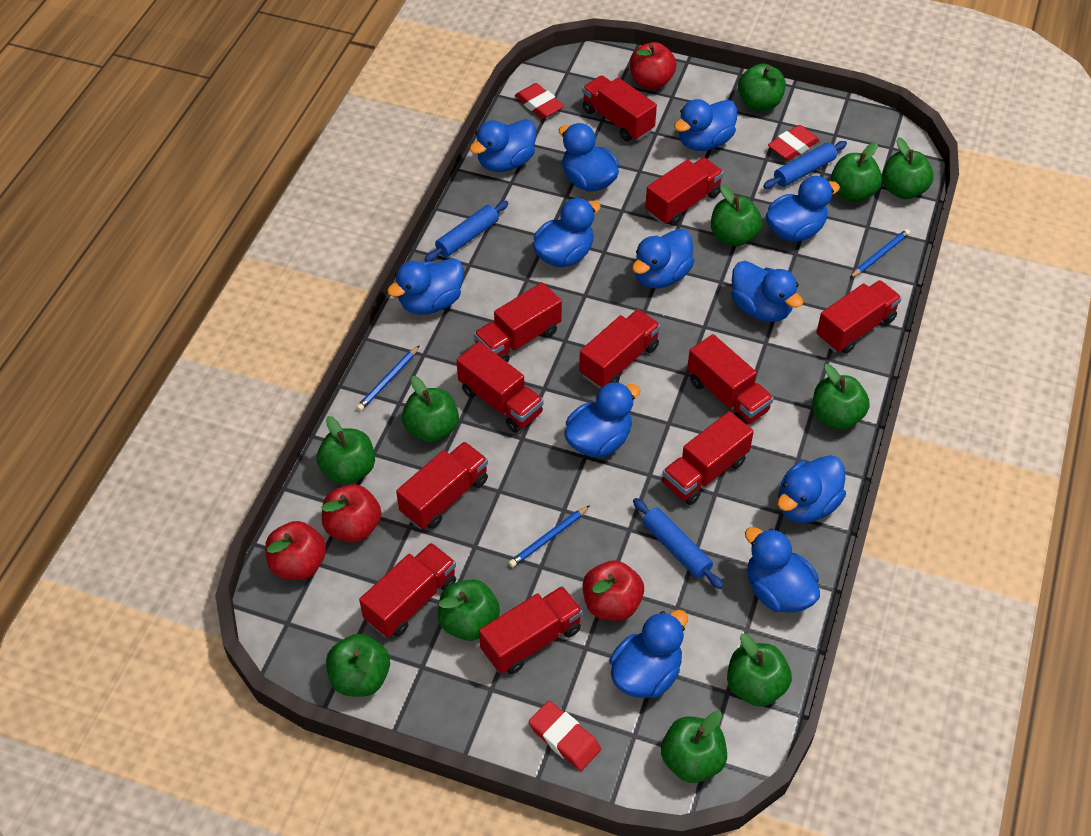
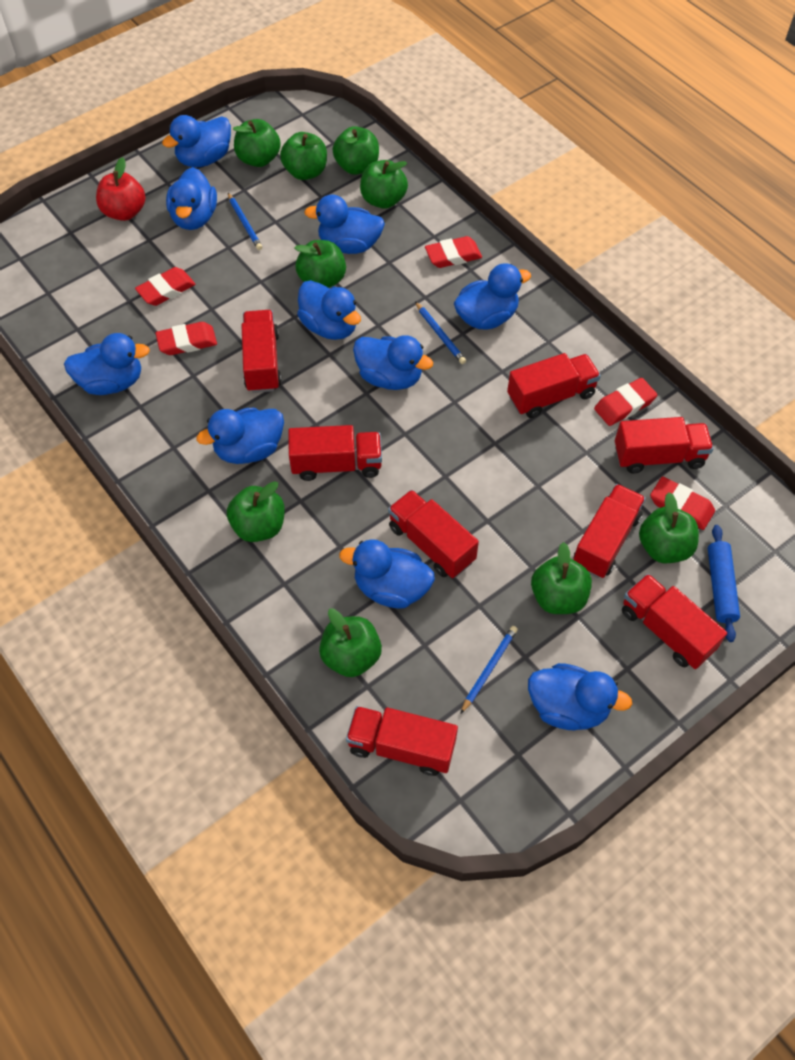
blue duck: [387,258,464,314] [470,119,536,172] [533,198,601,267] [559,123,619,191] [564,381,641,457] [609,610,688,698] [632,229,694,289] [674,99,737,151] [731,261,803,322] [745,527,820,613] [766,176,840,242] [777,455,846,523] = 12 -> [64,333,150,395] [162,115,231,167] [166,167,217,230] [196,408,284,464] [297,280,361,340] [304,195,385,254] [339,539,435,608] [353,335,433,390] [454,263,531,329] [528,663,632,730] = 10
blue rolling pin: [425,200,509,262] [633,498,723,589] [763,141,847,189] = 3 -> [708,525,740,642] = 1
green apple: [317,416,375,484] [326,634,390,697] [402,376,459,443] [438,579,500,641] [661,711,727,783] [711,185,762,246] [727,633,792,707] [738,63,786,111] [812,364,870,430] [831,142,882,202] [882,137,934,199] = 11 -> [227,481,285,542] [233,119,281,167] [280,132,327,180] [295,240,346,288] [319,609,382,677] [333,126,379,175] [360,160,408,209] [531,542,592,614] [639,493,699,563] = 9
red apple: [265,521,326,580] [321,484,381,542] [583,560,644,621] [630,42,677,89] = 4 -> [96,157,145,221] = 1
red eraser: [515,83,564,119] [529,701,601,771] [768,125,820,161] = 3 -> [135,267,195,306] [155,322,217,355] [425,236,482,268] [594,378,657,426] [650,476,715,530] = 5
red truck: [359,543,456,638] [396,442,488,529] [456,342,544,433] [474,282,562,363] [479,586,583,674] [579,309,661,389] [582,75,657,141] [645,157,724,226] [662,411,754,505] [687,334,774,425] [816,280,902,354] = 11 -> [241,310,282,393] [288,425,382,481] [346,706,458,776] [388,490,479,578] [507,353,601,418] [573,484,646,578] [615,417,713,473] [622,574,727,669] = 8

